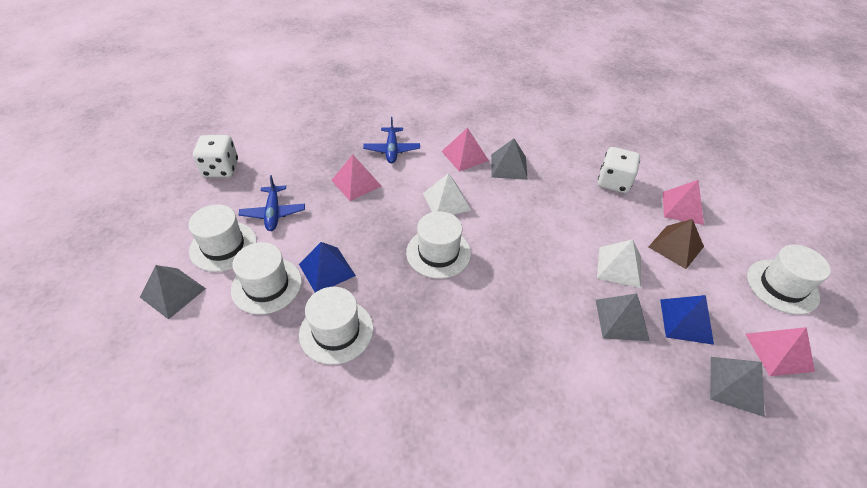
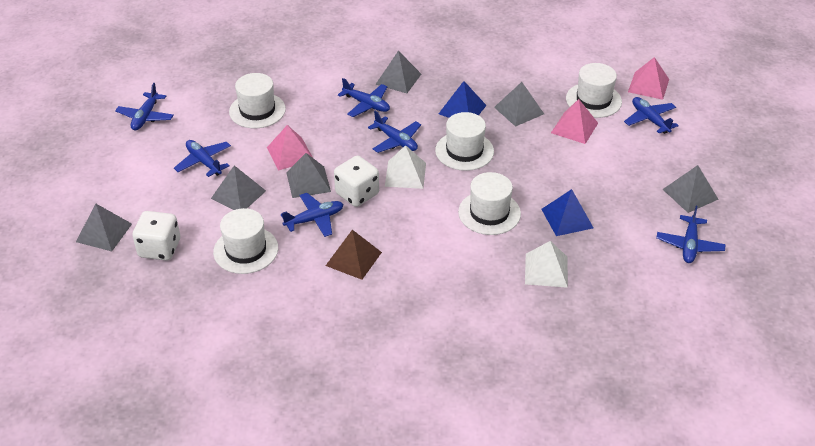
blue plane: [239,175,305,231] [363,117,420,163] = 2 -> [115,83,174,130] [174,140,231,177] [281,193,343,237] [338,78,390,117] [368,111,421,153] [624,97,679,134] [656,206,726,263] = 7
grey pyramid: [140,265,206,320] [491,139,528,180] [596,293,650,341] [710,357,765,417] = 4 -> [76,204,132,251] [211,165,266,210] [286,153,331,198] [375,51,421,93] [494,82,544,127] [663,165,719,213] = 6
pink pyramid: [331,155,381,201] [441,128,489,172] [663,180,704,225] [745,327,815,376] = 4 -> [267,125,313,170] [551,99,598,144] [628,57,669,100] = 3

